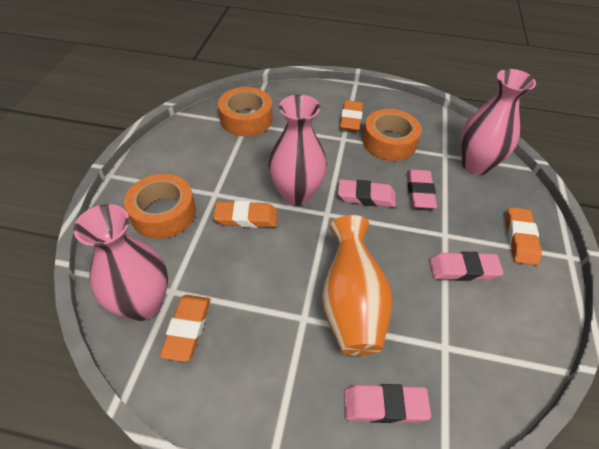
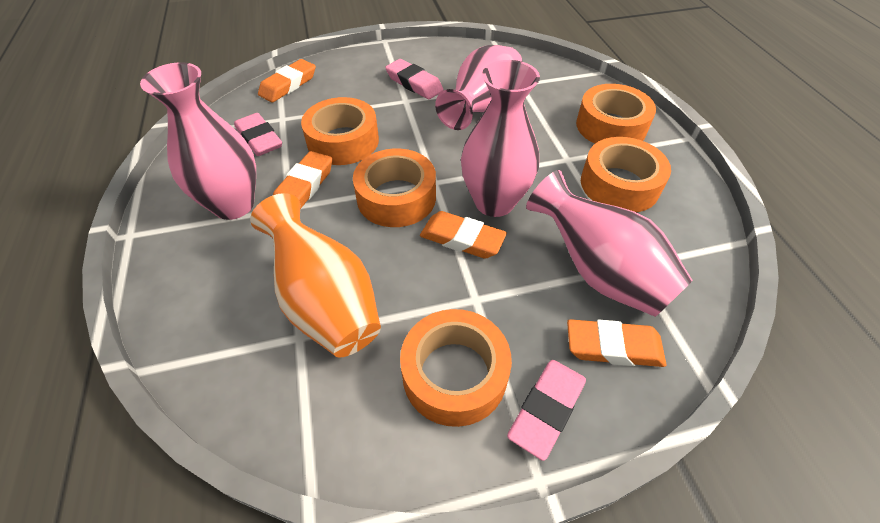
orange tape: [124,174,196,239] [218,87,272,136] [363,109,422,161] = 3 -> [301,97,379,165] [353,149,436,227] [400,309,512,427] [576,84,656,144] [581,137,671,212] = 5
pink eraser: [338,179,396,207] [344,384,431,423] [407,169,437,209] [429,252,503,281] = 4 -> [234,113,282,156] [385,59,444,99] [507,360,586,461] = 3
pink vase: [74,204,168,321] [269,95,327,205] [460,69,536,175] = 3 -> [140,62,256,220] [435,45,523,130] [461,60,540,217] [526,170,693,317] = 4

